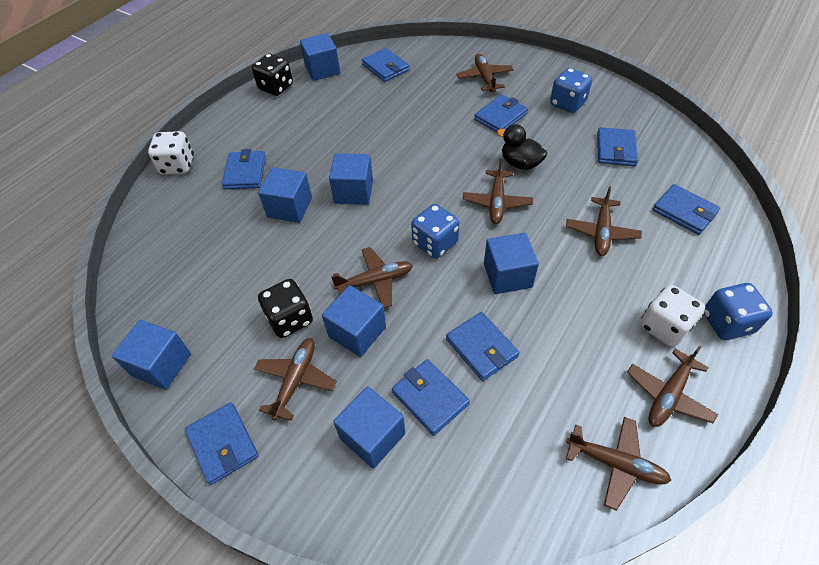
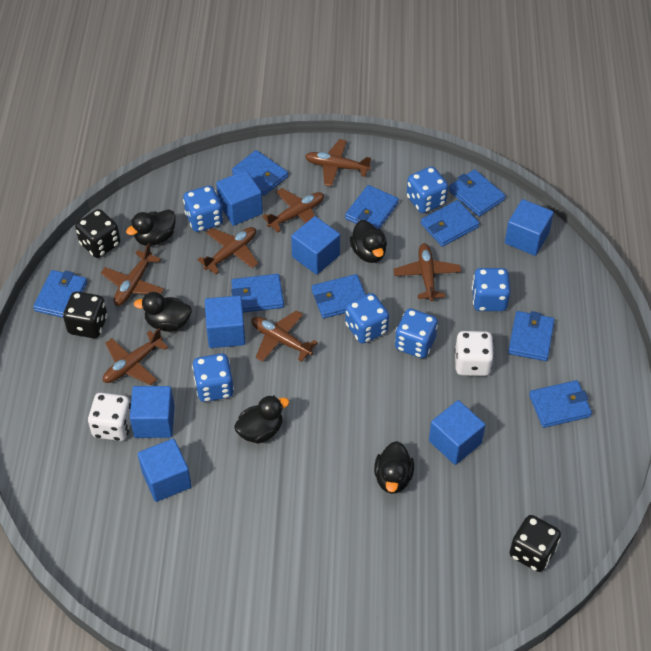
black dice: [252,54,293,96] [258,279,313,338] = 2 -> [63,291,107,338] [75,209,120,258] [509,515,561,572] = 3
black duck: [497,124,547,170] = 1 -> [126,209,176,246] [134,292,192,332] [234,395,289,444] [350,220,387,263] [374,441,414,494] = 5
blue dice: [411,204,459,259] [550,68,592,113] [704,283,773,340] = 3 -> [183,186,223,232] [192,353,234,402] [345,293,389,344] [395,309,438,358] [407,166,448,213] [472,268,510,311] = 6
blue wallet: [185,402,259,485] [222,149,266,190] [362,48,409,82] [392,359,470,436] [446,312,520,381] [474,94,528,132] [597,127,638,166] [652,184,720,235] = 8 -> [33,270,87,318] [231,274,284,313] [232,150,288,196] [312,274,366,318] [345,185,399,230] [421,200,479,247] [448,169,506,217] [508,311,555,361] [529,380,592,428] = 9

